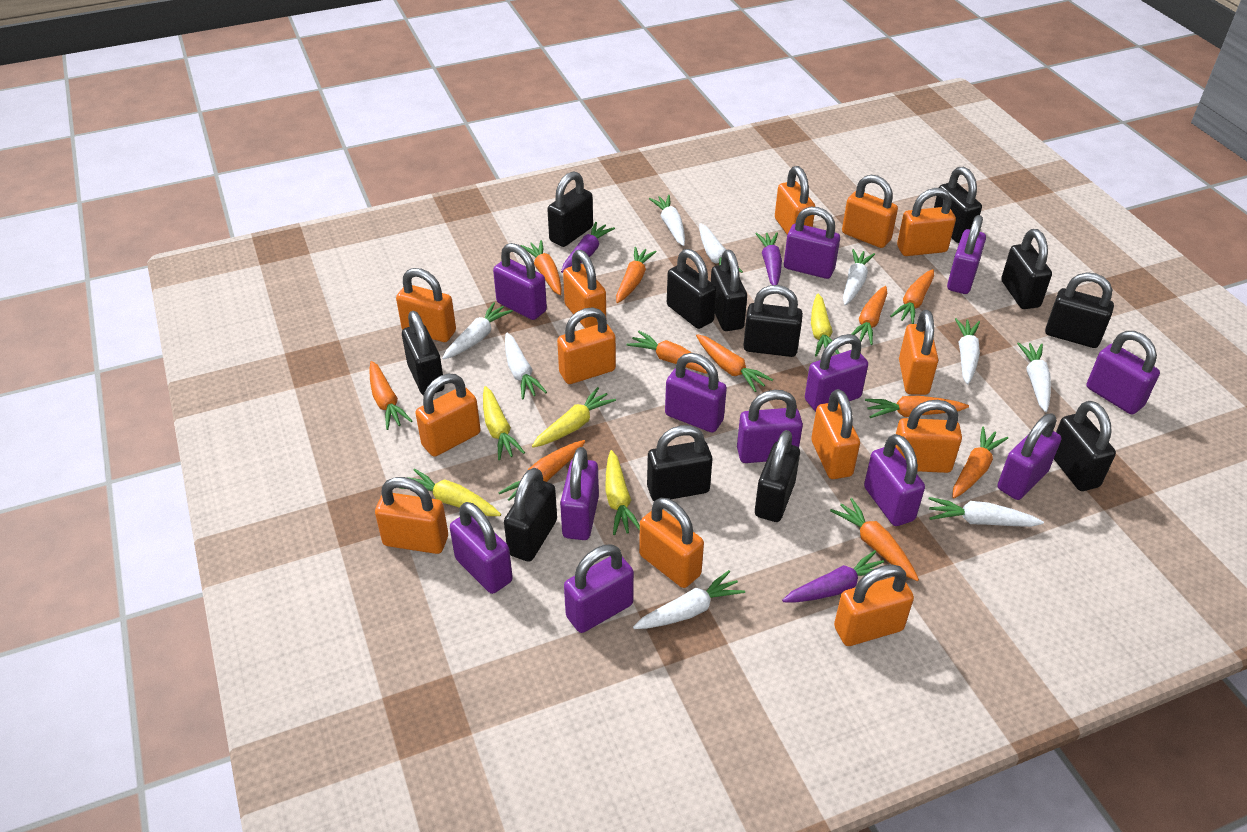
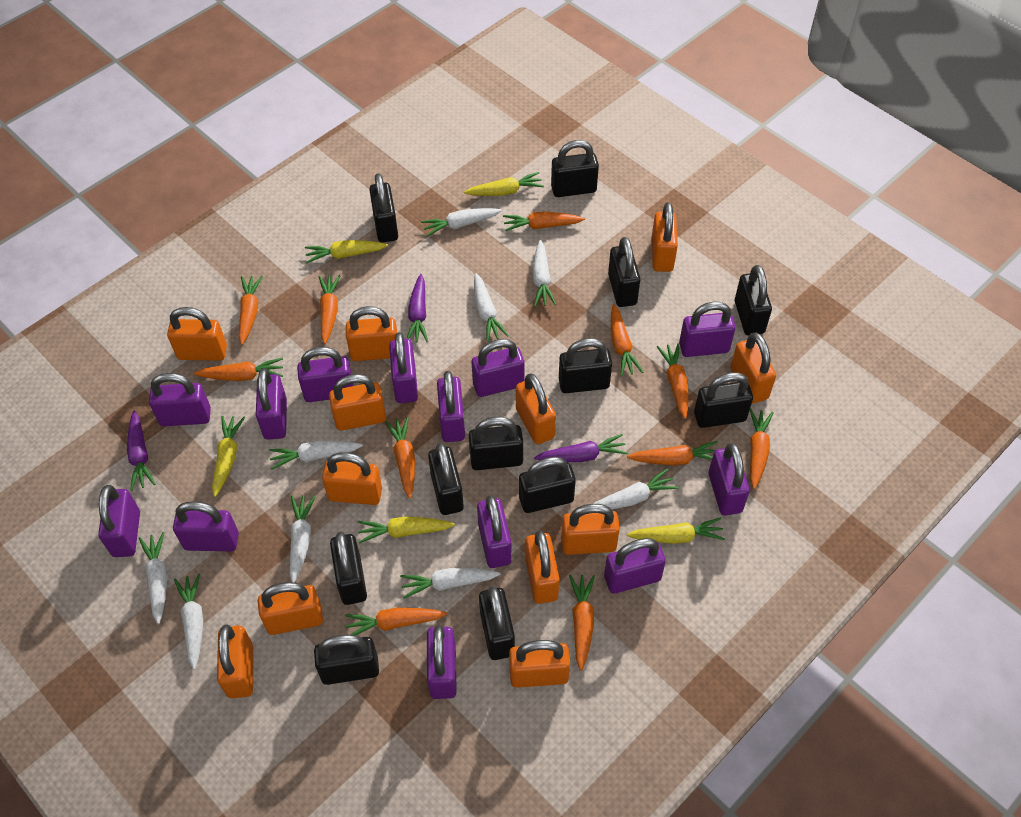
orange padlock: [375,477,448,554] [396,268,456,342] [415,374,481,457] [557,308,616,384] [563,250,606,328] [639,498,704,588] [775,166,815,234] [811,389,860,479] [834,564,914,646] [842,175,898,248] [895,400,962,473] [897,188,956,256] [899,310,938,395] = 13 -> [167,307,227,361] [217,624,253,699] [258,582,323,635] [322,452,382,505] [329,374,386,431] [346,306,397,361] [509,640,570,688] [516,373,556,444] [525,530,560,604] [561,504,620,555] [651,202,678,272] [731,333,776,404] = 12
purple padlock: [450,502,513,594] [493,243,547,320] [560,447,599,540] [564,544,634,633] [665,353,727,433] [737,390,803,463] [784,207,840,279] [805,334,868,411] [864,434,925,526] [947,215,986,294] [997,413,1061,500] [1086,331,1160,414] = 12 -> [98,485,140,557] [149,373,211,426] [173,501,239,551] [256,368,287,440] [297,347,353,402] [389,332,418,403] [427,625,457,699] [437,371,465,442] [472,339,524,397] [477,495,512,568] [604,538,666,594] [679,302,735,357] [709,443,750,516] = 13

